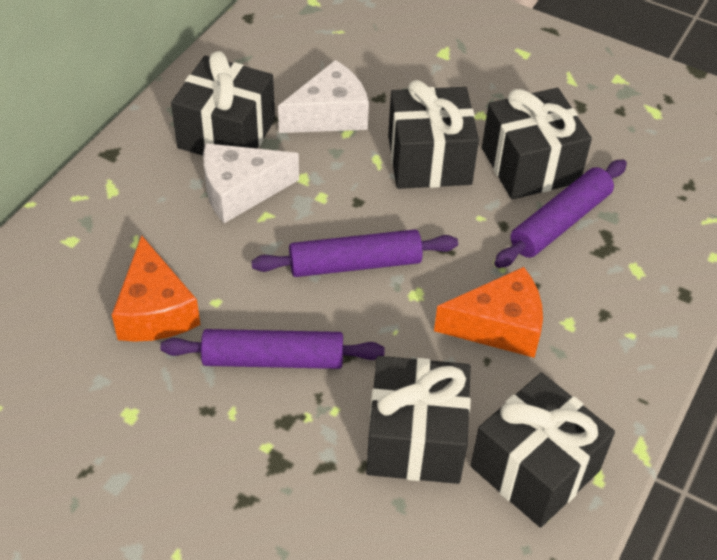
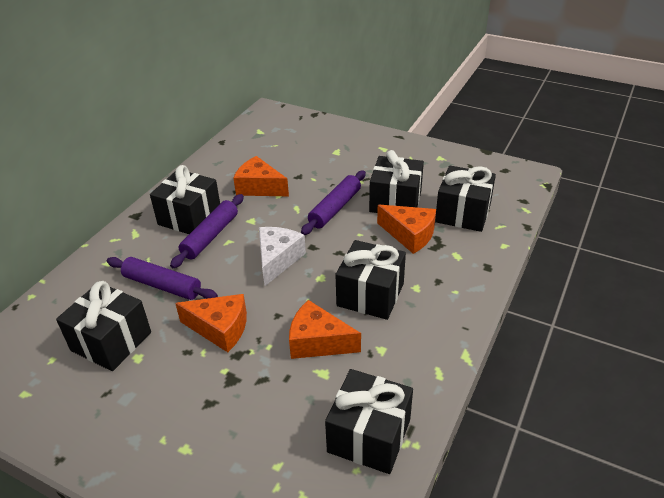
black gift: [171,51,275,156] [366,356,471,484] [388,80,479,189] [471,373,615,528] [482,88,592,199] = 5 -> [56,281,151,371] [150,165,220,234] [325,369,413,474] [335,240,406,320] [369,150,424,213] [435,165,496,232] = 6
orange cheese: [112,235,200,342] [434,267,543,358] = 2 -> [175,294,247,352] [233,156,289,196] [289,300,361,359] [377,205,436,254] = 4
white cheese: [203,143,299,223] [278,60,369,133] = 2 -> [259,227,306,286] = 1

